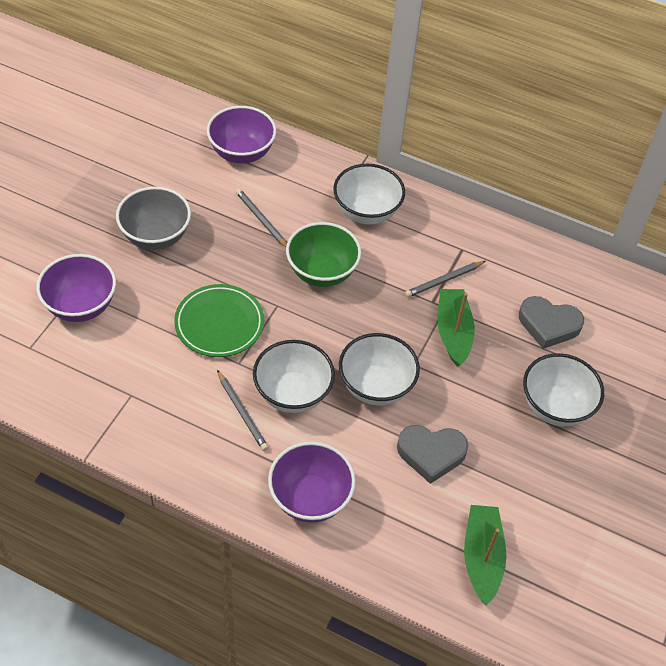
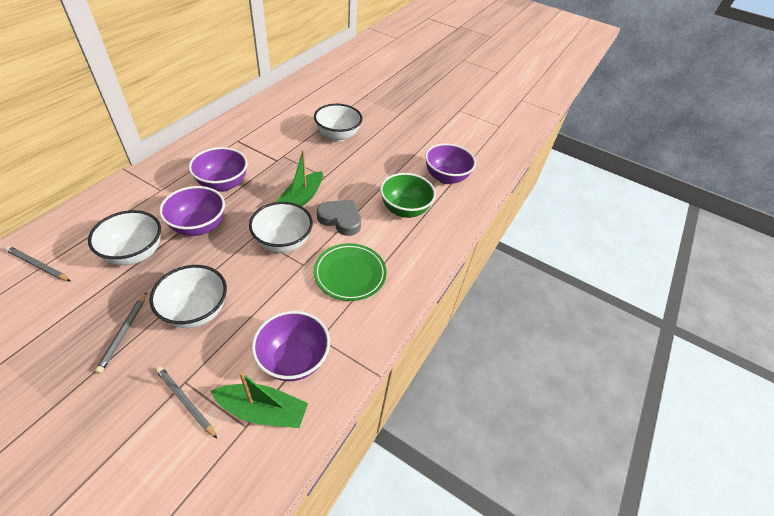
grey bowl: [116,187,191,250] = 1 -> none = 0
grey heart: [397,425,468,484] [519,296,584,349] = 2 -> [317,200,361,236] = 1
purple bowl: [36,254,116,322] [207,106,276,164] [268,442,356,523] = 3 -> [159,186,225,236] [189,147,248,192] [252,311,330,381] [425,143,476,184] = 4

